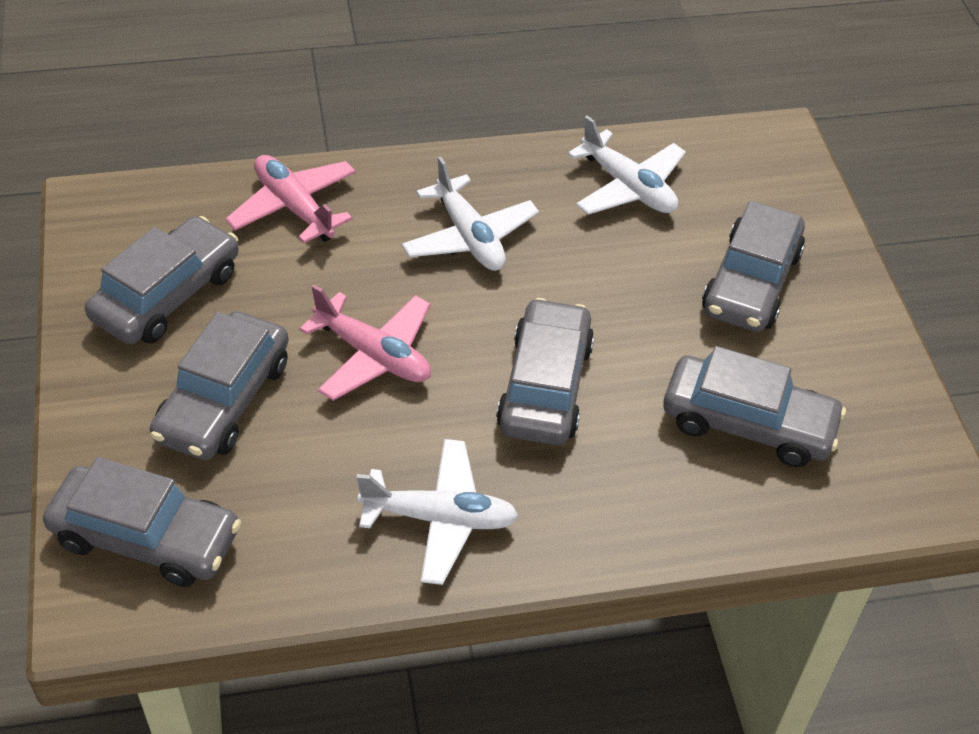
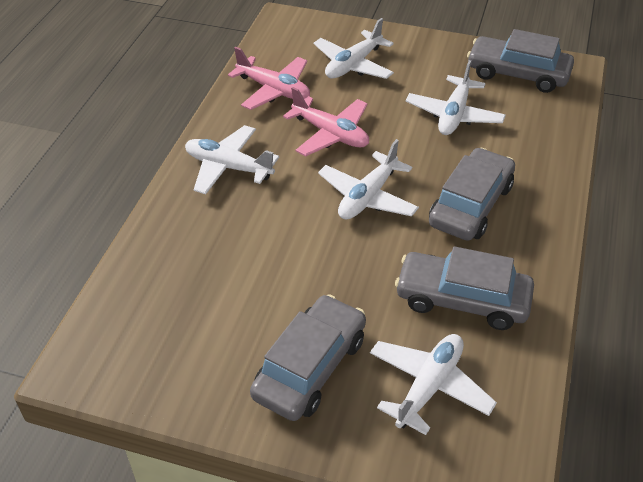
grey car: [43,457,241,587] [85,216,239,344] [150,311,289,460] [496,298,594,445] [663,346,846,467] [702,201,805,332] = 6 -> [250,294,366,421] [395,246,534,330] [429,148,515,241] [467,29,574,93] = 4
white plane: [356,439,518,585] [402,157,539,271] [567,116,686,215] = 3 -> [185,125,279,194] [314,18,394,79] [318,139,419,220] [370,334,497,435] [406,60,506,135] = 5

